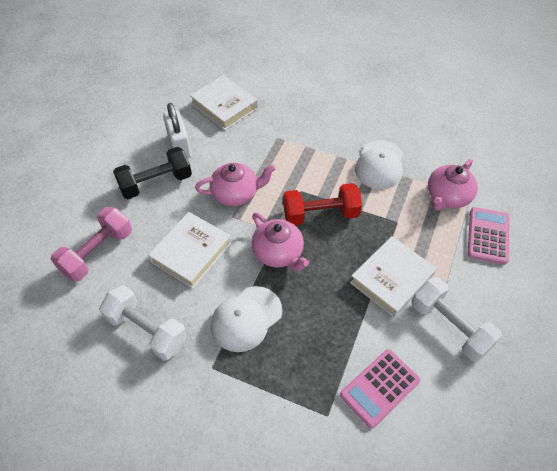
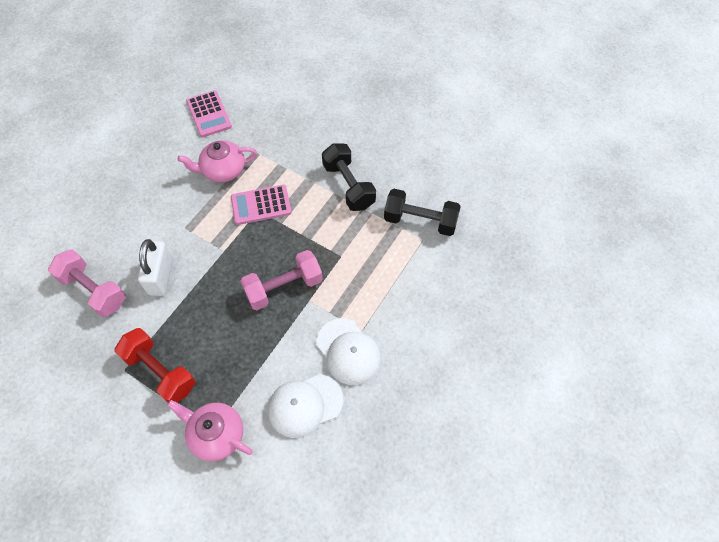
black dumbbell: [113,147,192,199] = 1 -> [322,143,376,211] [384,189,461,236] = 2
pink dumbbell: [51,207,132,282] = 1 -> [48,249,126,317] [241,250,323,310] = 2
pink teapot: [195,163,276,206] [252,213,309,271] [428,159,478,211] = 3 -> [167,400,253,461] [178,140,257,182] = 2
white book: [148,212,231,289] [190,75,258,130] [350,236,436,317] = 3 -> none = 0
white dumbbell: [99,285,187,361] [411,277,502,362] = 2 -> none = 0

